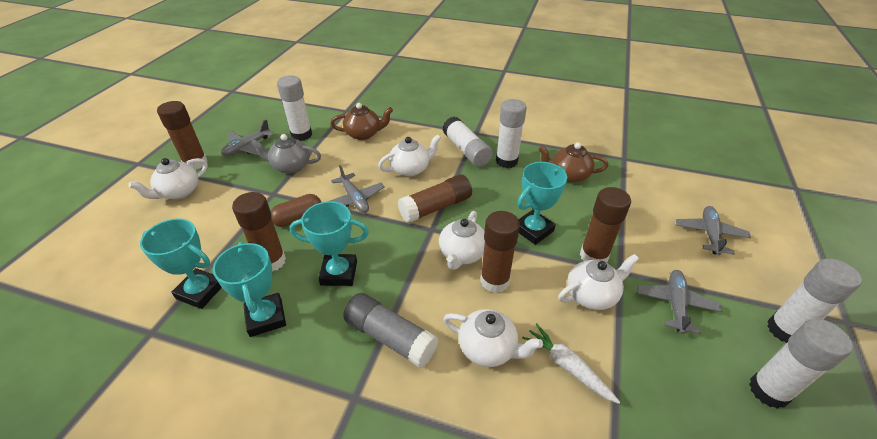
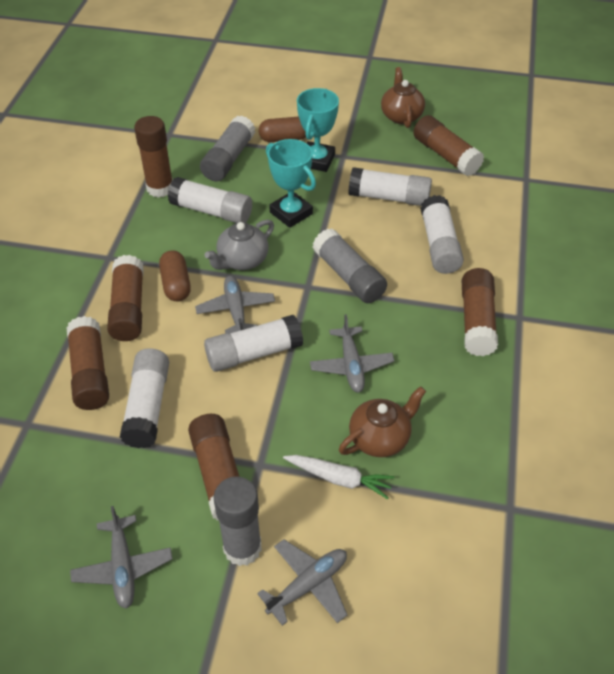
brown capsule: [271,194,321,227] = 1 -> [159,250,191,301] [259,117,306,142] = 2
brown glue stick: [157,101,208,170] [232,192,286,272] [398,174,472,223] [480,211,520,293] [580,187,631,262] = 5 -> [66,316,109,410] [107,255,144,341] [134,116,173,198] [188,414,239,520] [413,115,484,176] [462,268,498,356] = 6
grey glue stick: [343,293,438,368] = 1 -> [200,115,255,181] [214,477,262,566] [312,228,387,303] = 3
turquoise trophy: [140,219,222,309] [213,242,286,337] [290,201,369,286] [517,162,567,245] = 4 -> [266,139,316,228] [297,88,339,172] = 2
white teapot: [128,158,208,199] [378,134,441,177] [439,211,485,270] [443,309,543,367] [558,254,639,310] = 5 -> none = 0

